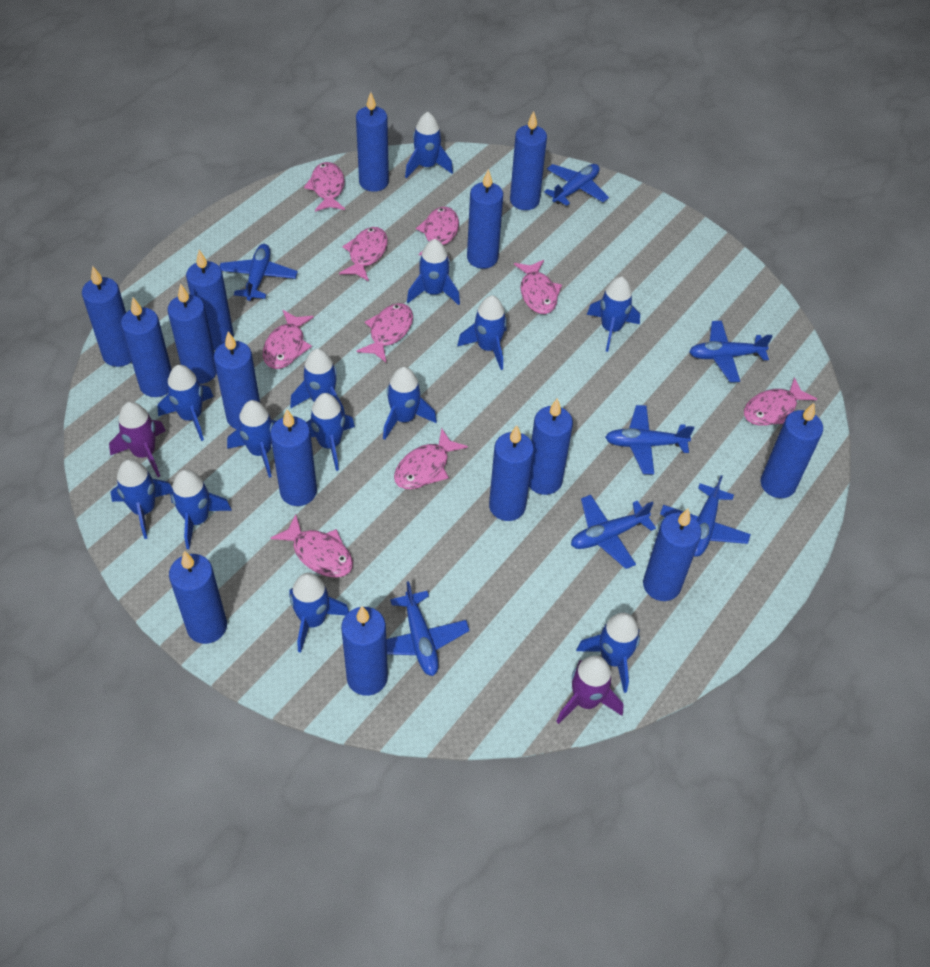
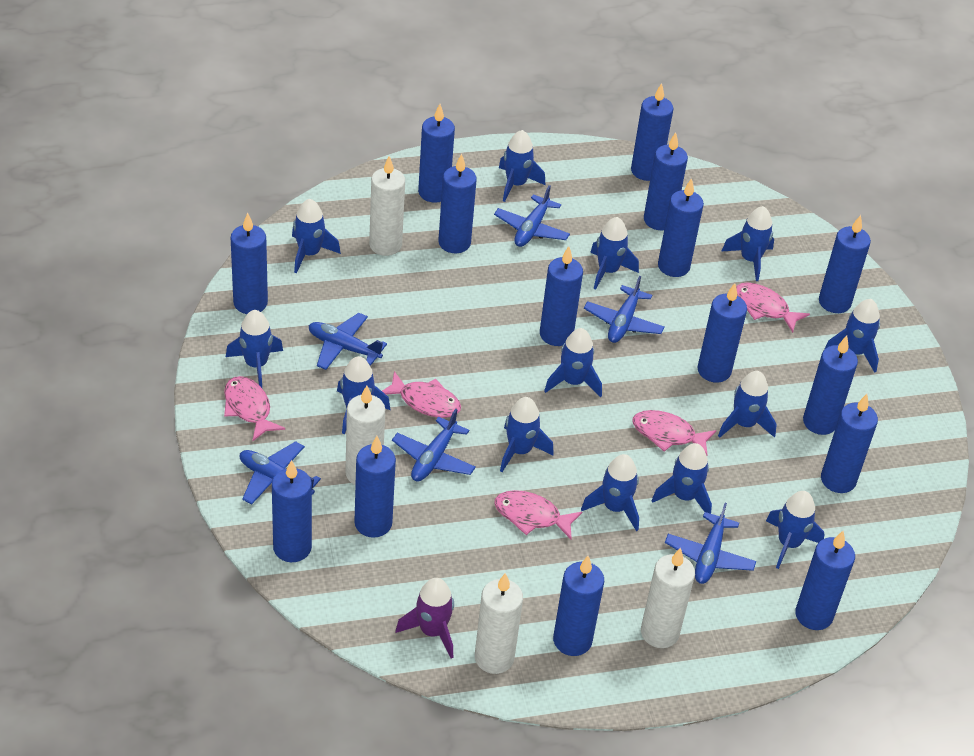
blue plane: [219,244,298,301] [386,581,470,676] [544,164,609,206] [571,495,656,569] [605,405,694,474] [660,475,751,557] [689,321,772,382] = 7 -> [240,441,321,505] [308,313,387,370] [392,409,476,482] [494,185,570,247] [584,276,665,343] [665,503,756,584] = 6
pink fish: [263,310,314,369] [270,514,353,578] [304,162,345,212] [339,227,388,281] [356,303,413,362] [394,428,468,489] [416,207,459,258] [514,260,562,314] [744,377,817,426] = 9 -> [224,376,285,442] [382,371,461,418] [494,490,582,539] [632,410,716,456] [736,282,810,333] = 5
purple rocket: [109,402,166,477] [556,655,624,724] = 2 -> [396,578,454,658] = 1
white candle: none = 0 -> [345,385,385,485] [369,156,405,256] [475,573,523,674] [641,548,695,648] = 4

